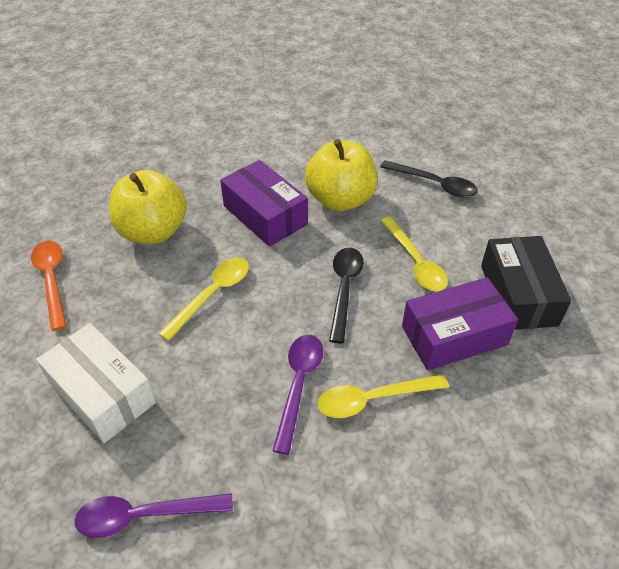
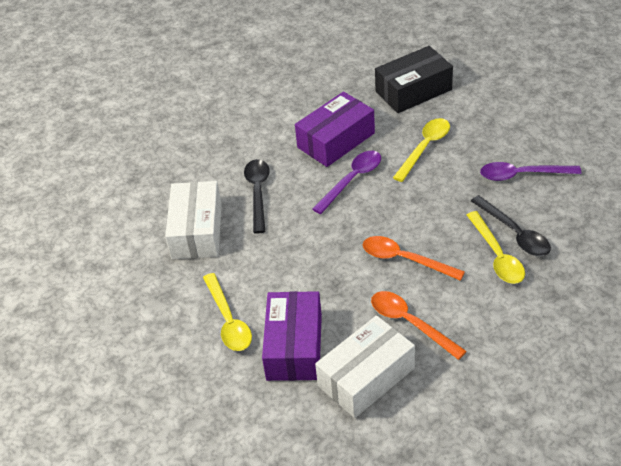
orange spoon: [31,241,66,331] = 1 -> [363,236,465,281] [371,291,467,360] = 2
white box: [36,323,156,443] = 1 -> [165,181,222,259] [315,315,415,418] = 2
yellow apple: [109,170,187,244] [305,139,377,211] = 2 -> none = 0

